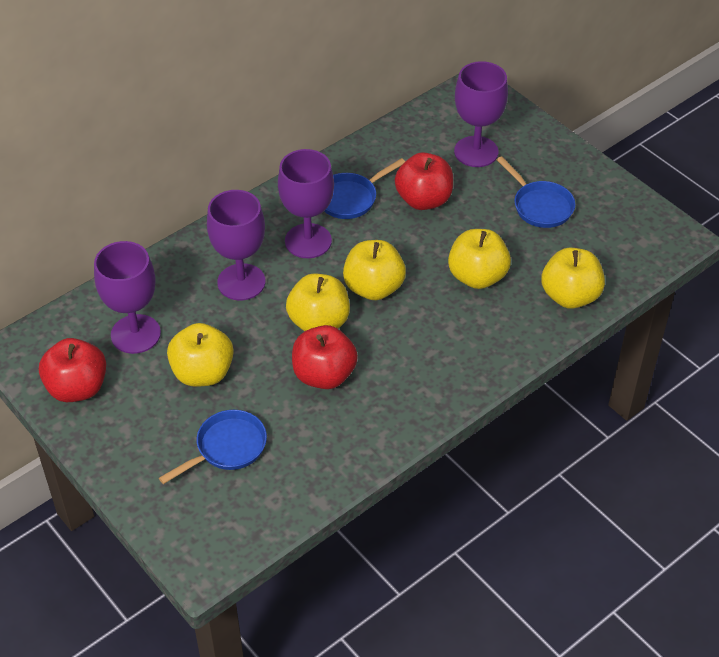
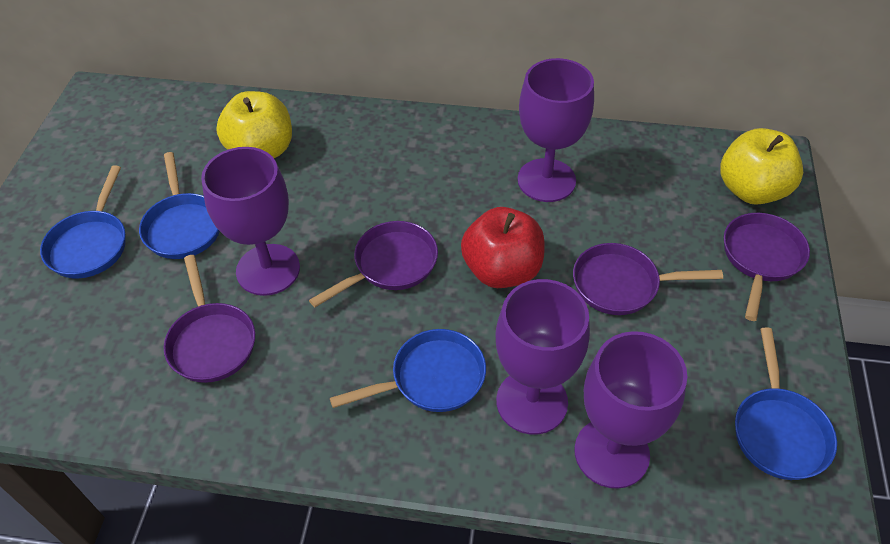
blue pan: [159,410,267,484] [324,158,405,219] [497,156,575,228] = 3 -> [40,165,126,278] [139,152,220,259] [330,329,486,412] [735,328,837,480] = 4
purple pan: none = 0 -> [164,255,255,383] [309,221,438,307] [573,243,723,315] [724,213,810,321] = 4
red apple: [39,338,106,402] [292,325,358,389] [395,152,453,210] = 3 -> [461,207,545,288] = 1
yellow apple: [167,323,234,387] [286,274,350,331] [343,240,406,300] [448,229,511,289] [541,248,605,309] = 5 -> [216,91,292,158] [720,128,803,205] = 2

